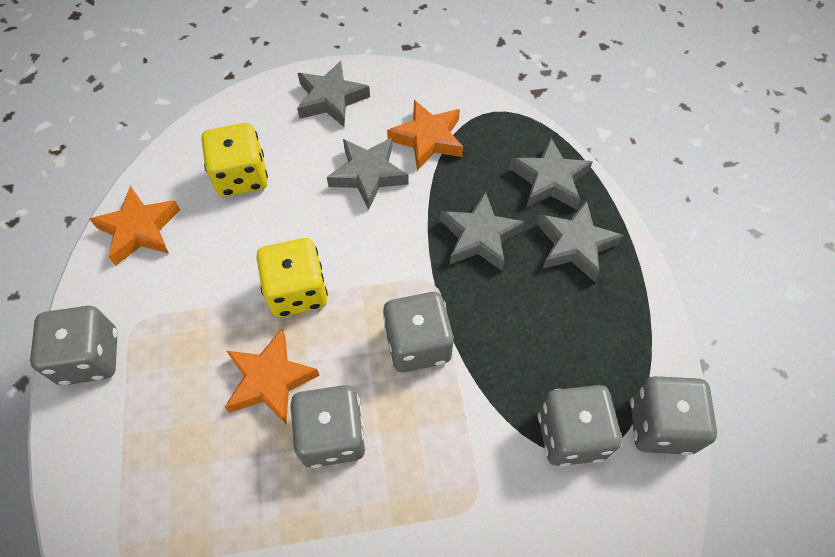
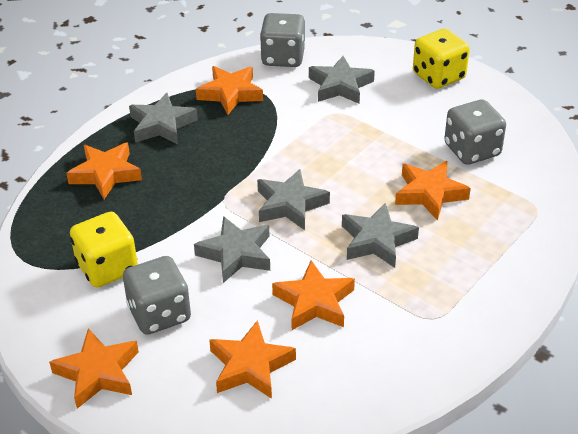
grey dice: [30,306,117,385] [290,385,366,468] [383,292,454,372] [538,385,622,466] [630,376,717,455] = 5 -> [123,256,191,335] [260,13,306,67] [444,99,506,165] = 3
orange star: [90,186,180,266] [225,329,320,425] [387,100,463,170] = 3 -> [49,328,139,409] [66,143,142,199] [196,66,263,115] [209,320,296,399] [272,260,355,330] [395,161,471,221] = 6

